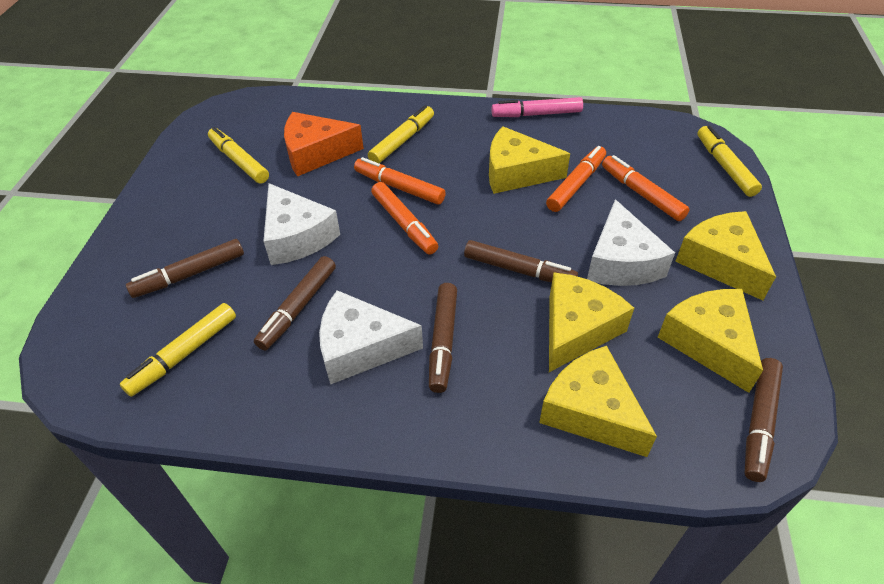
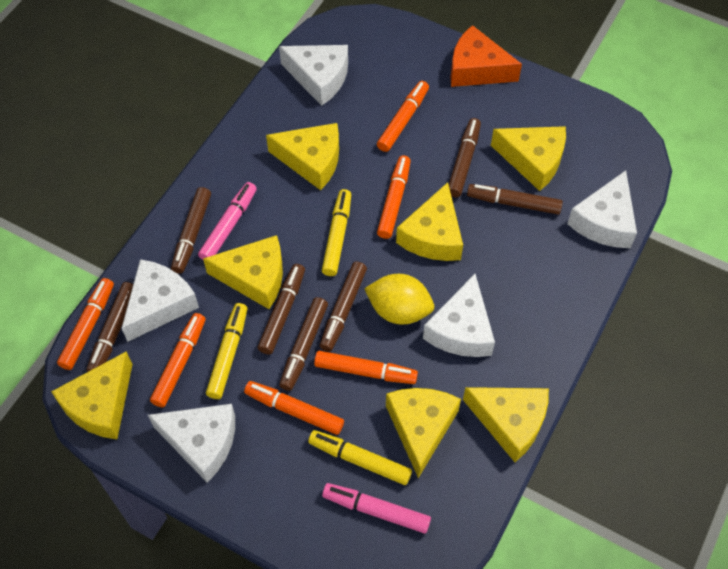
brown marker: [126,239,244,298] [254,256,336,351] [429,283,457,393] [464,240,578,283] [745,358,783,482] = 5 -> [86,282,133,372] [171,187,211,274] [258,264,305,355] [279,297,328,391] [319,262,367,352] [449,118,481,198] [467,184,563,214] = 7
orange marker: [354,157,446,205] [371,182,438,255] [546,146,606,212] [602,155,690,221] = 4 -> [57,278,114,370] [150,313,205,407] [244,381,344,435] [314,351,418,384] [377,81,429,152] [377,156,411,239] = 6
pink marker: [491,97,583,117] = 1 -> [198,182,257,260] [322,483,431,534] = 2
white cheese: [264,183,340,265] [319,290,423,384] [587,199,675,286] = 3 -> [122,259,199,342] [148,404,235,483] [279,45,348,106] [423,274,495,357] [567,170,637,248] = 5
yellow cheese: [489,126,570,194] [539,346,657,457] [549,273,634,372] [658,289,763,393] [675,211,776,300] = 5 -> [51,351,133,439] [203,235,283,309] [266,123,339,190] [386,388,461,478] [396,182,463,261] [463,387,549,462] [491,126,566,191] = 7
yellow lemon: none = 0 -> [364,274,434,325] = 1
yellow marker: [120,303,236,397] [208,127,269,184] [368,105,434,164] [697,126,762,197] = 4 -> [206,303,248,399] [308,430,412,485] [322,189,351,276] = 3

